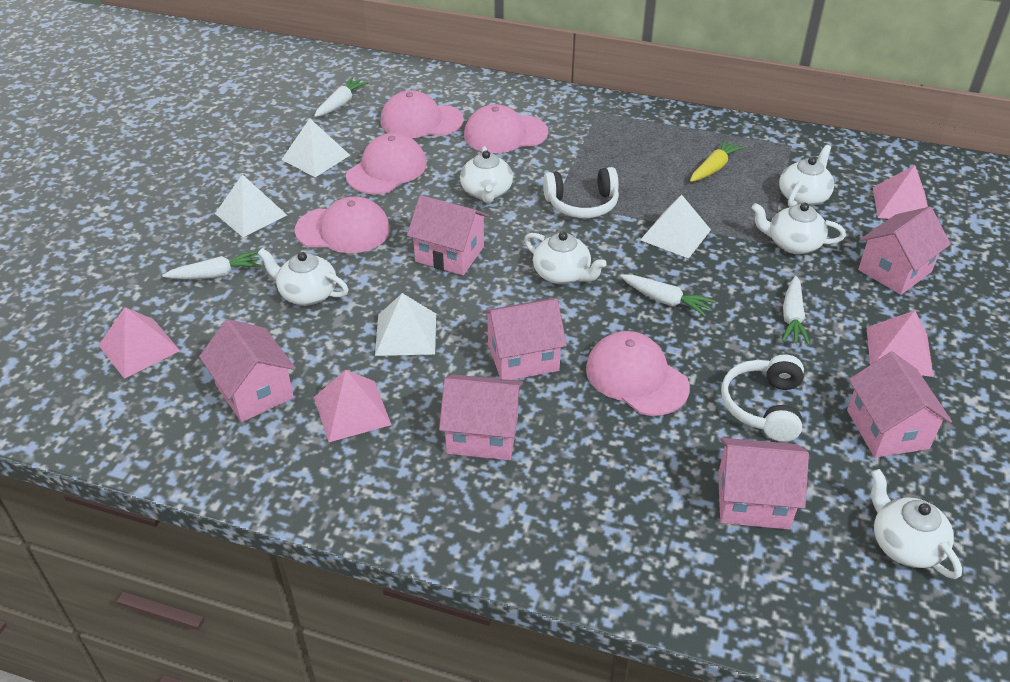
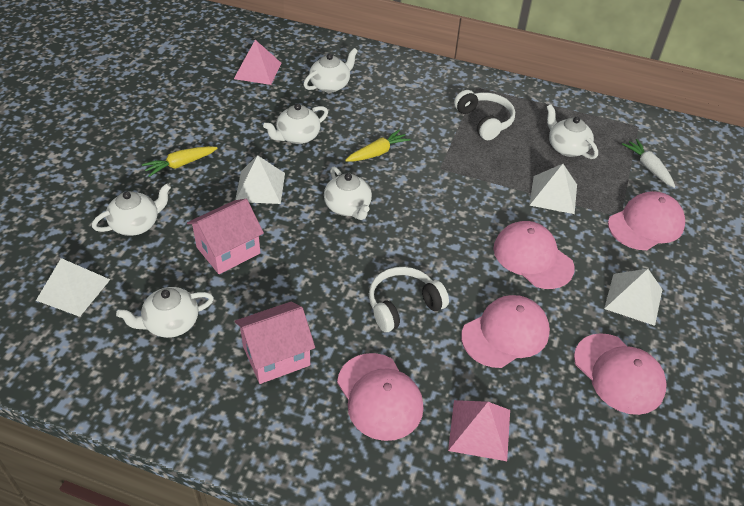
pink house: [199,319,296,422] [407,195,489,275] [439,374,523,460] [482,299,567,380] [718,438,809,530] [847,352,952,458] [858,207,951,295] = 7 -> [187,199,264,274] [234,301,315,384] = 2
pink pyramid: [98,307,180,379] [314,370,391,442] [867,310,934,377] [873,165,928,219] = 4 -> [234,40,281,85] [448,400,510,461] = 2
white carrot: [162,250,261,279] [314,77,369,117] [620,274,715,317] [782,276,810,345] = 4 -> [622,139,675,188] = 1
yellow carrot: [690,139,745,182] = 1 -> [142,146,218,177] [345,129,411,161] = 2

